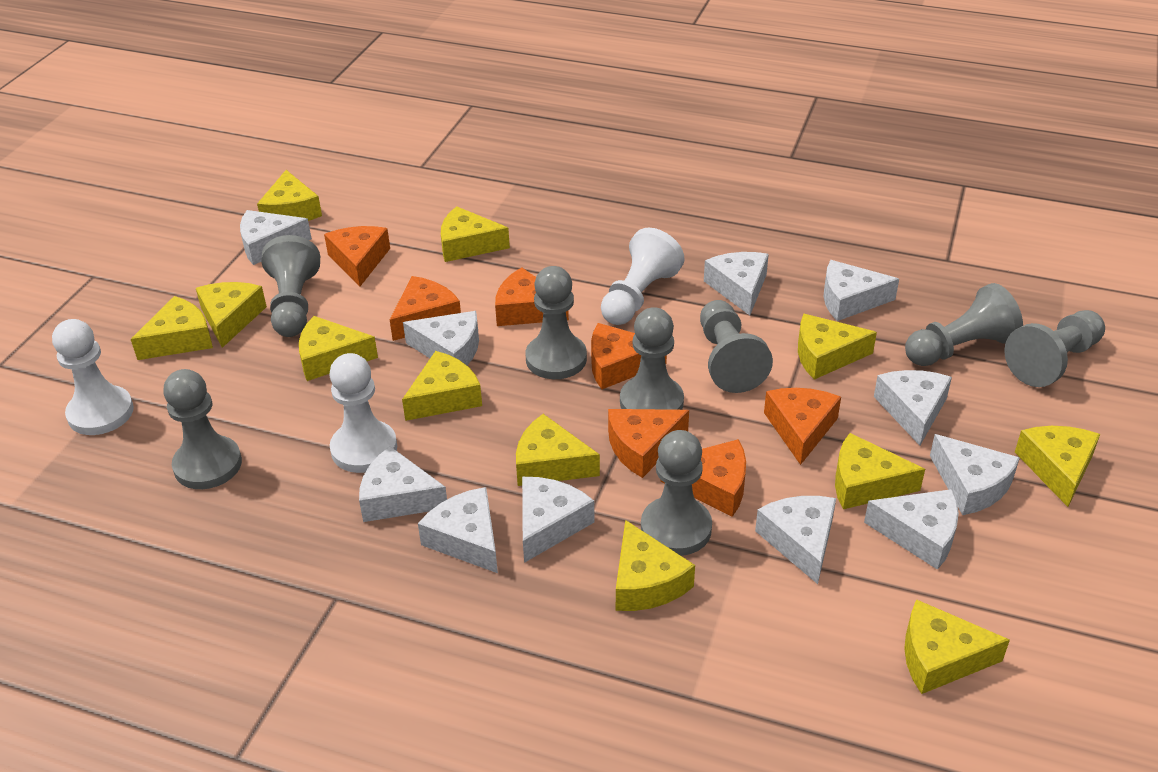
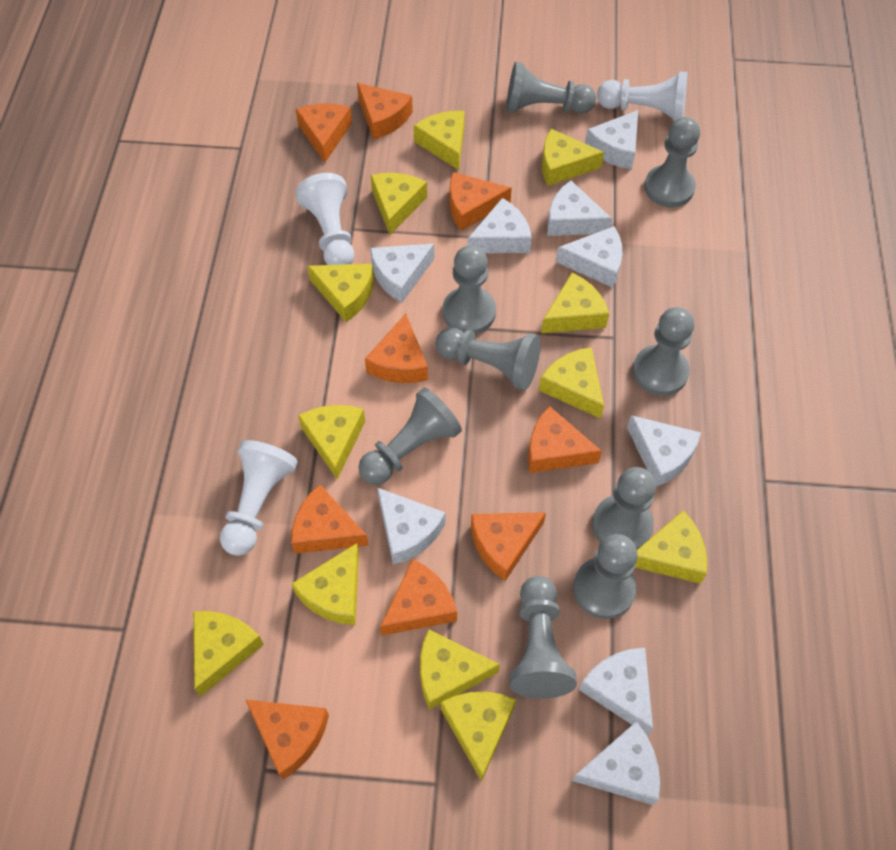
grey pawn: [163,369,242,489] [261,235,320,337] [526,266,587,379] [620,307,684,410] [641,430,712,556] [700,300,773,393] [905,283,1023,366] [1004,310,1105,387] = 8 -> [358,387,462,485] [436,327,541,391] [443,245,496,334] [506,62,596,114] [510,576,577,699] [573,534,638,619] [592,467,656,549] [633,307,694,396] [644,117,700,207] = 9
orange cheese: [324,226,390,287] [390,276,461,341] [495,267,569,326] [591,323,667,389] [608,409,689,478] [661,439,746,517] [764,388,841,465] = 7 -> [245,699,329,779] [291,484,369,554] [296,103,352,162] [357,83,413,139] [365,314,428,383] [380,559,457,636] [450,172,512,231] [471,512,546,581] [528,406,602,473] = 9
white cheese: [240,210,312,265] [359,446,447,522] [403,311,479,365] [418,487,498,573] [522,477,595,563] [704,252,769,315] [755,496,836,584] [823,260,899,321] [864,489,959,570] [874,370,952,446] [930,434,1020,515] = 11 -> [370,244,435,303] [377,488,446,565] [467,198,532,253] [547,181,612,236] [556,226,623,288] [572,722,660,805] [579,648,653,735] [585,110,638,169] [627,415,701,487] = 9

